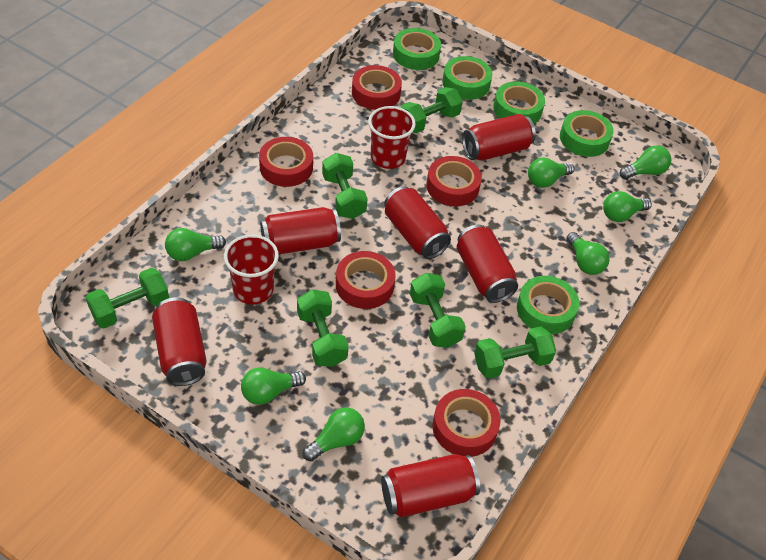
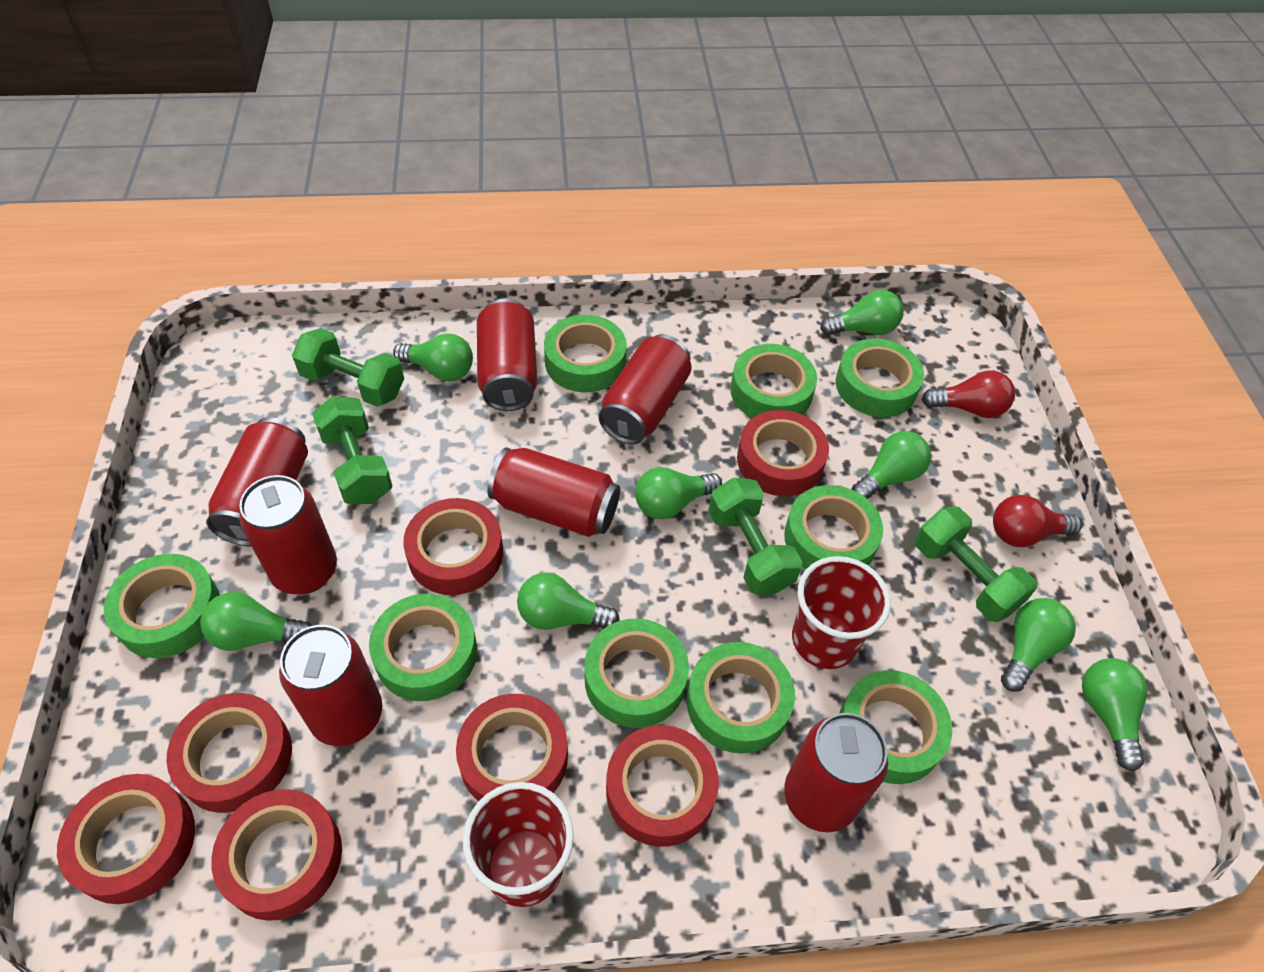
green dumbbell: [86,268,169,328] [297,290,349,367] [322,153,368,219] [401,87,463,133] [410,273,466,348] [474,326,556,379] = 6 -> [292,328,404,407] [312,396,393,504] [708,478,803,595] [915,506,1037,622] = 4
green light bulb: [165,228,226,261] [241,367,306,405] [302,407,365,461] [528,157,574,188] [566,232,610,275] [603,191,652,222] [620,146,671,179] = 7 -> [200,592,312,651] [393,333,473,381] [517,573,620,630] [635,467,722,519] [820,290,903,336] [852,431,931,499] [1001,598,1076,692] [1082,658,1148,772] = 8
green tape: [393,28,441,70] [442,56,492,100] [493,81,545,124] [517,276,579,334] [560,110,614,157] = 5 -> [104,554,220,658] [369,594,477,701] [544,315,627,392] [584,618,689,728] [687,642,795,754] [730,344,817,418] [784,485,883,569] [836,338,924,417] [839,670,952,784] = 9
red can: [152,297,207,386] [260,207,341,254] [381,454,480,517] [384,186,451,259] [457,225,518,303] [462,114,536,161] = 6 -> [206,417,308,546] [239,475,337,594] [279,625,382,746] [477,299,538,411] [487,447,620,537] [598,334,692,445] [784,713,888,832] = 7
red light bulb: none = 0 -> [922,370,1015,418] [993,495,1082,547] = 2
red tape: [259,137,313,187] [336,251,396,309] [352,65,402,110] [426,156,482,206] [432,389,501,457] = 5 -> [57,774,195,904] [166,693,292,813] [211,789,342,921] [403,498,503,595] [456,694,568,801] [606,725,719,847] [737,410,829,496] = 7

